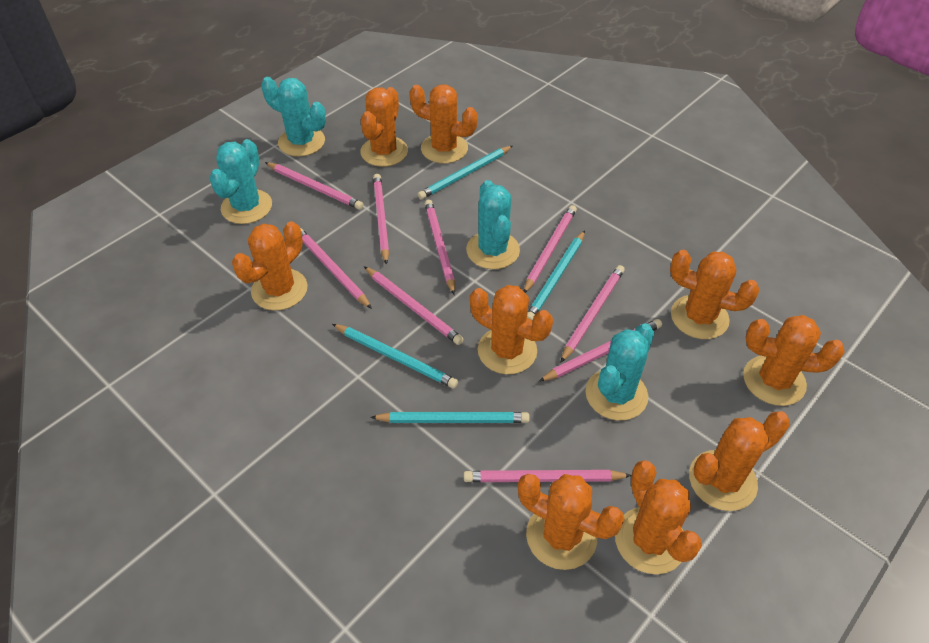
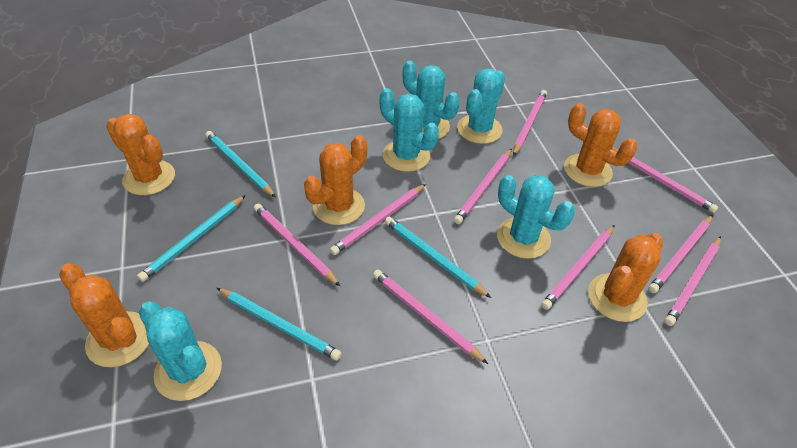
orange cactus: [232,221,308,311] [361,87,408,167] [409,85,478,163] [470,285,553,374] [518,474,625,570] [615,460,702,574] [670,250,759,339] [689,411,790,511] [743,315,845,406] = 9 -> [59,263,149,367] [106,114,175,195] [304,135,368,225] [564,103,637,187] [588,233,663,322] = 5
turquoise cactus: [210,139,272,224] [261,77,326,156] [466,180,520,269] [586,323,654,421] = 4 -> [139,301,222,401] [379,88,439,172] [403,61,460,139] [457,68,505,144] [497,175,575,259] = 5

